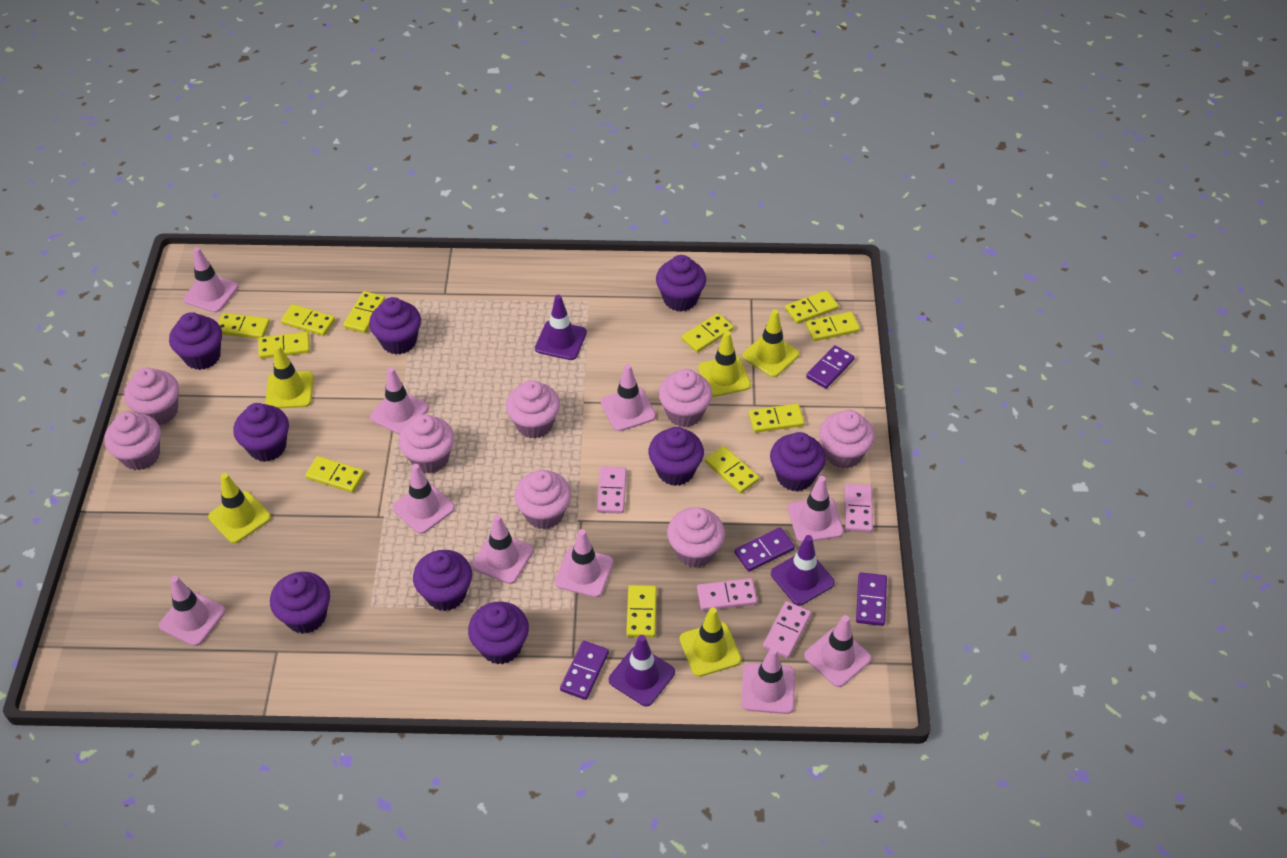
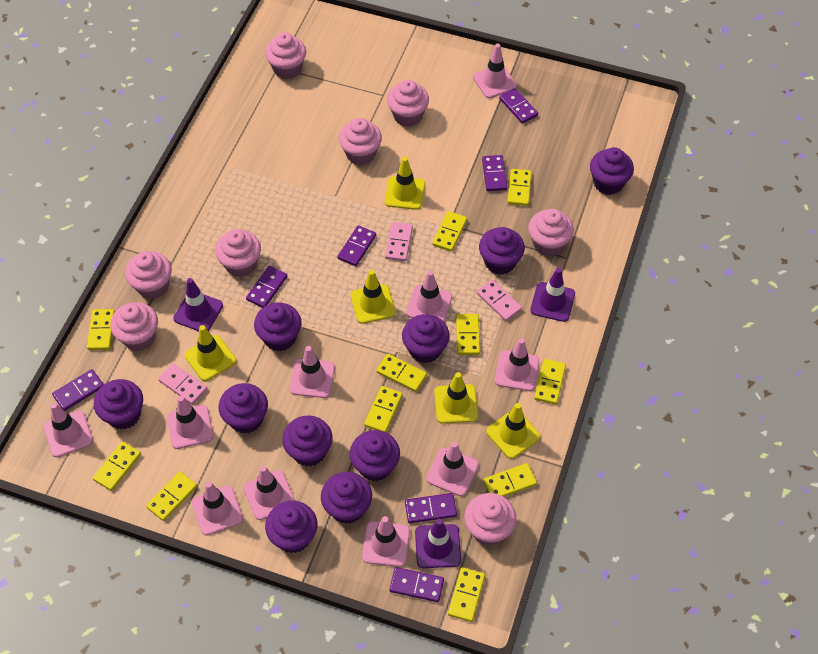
pink domino: [597,466,627,514] [697,578,757,611] [763,601,811,658] [845,484,873,532] = 4 -> [158,363,207,405] [385,222,413,261] [477,280,522,321] = 3
purple cupcake: [169,312,222,370] [233,403,289,462] [270,572,330,634] [369,297,421,355] [413,550,472,611] [468,601,529,664] [648,427,704,486] [656,255,706,312] [770,432,826,491] = 9 -> [94,379,143,430] [218,383,268,434] [254,303,302,351] [265,501,317,553] [282,416,333,466] [321,472,372,524] [350,430,400,481] [402,314,450,363] [479,227,525,275] [590,147,634,195] = 10
purple domino: [560,641,609,700] [734,527,795,572] [806,345,855,389] [856,572,887,626] = 4 -> [52,369,104,411] [246,266,287,308] [338,225,376,266] [389,567,444,602] [405,493,457,523] [482,155,507,191] [499,88,538,124] = 7

